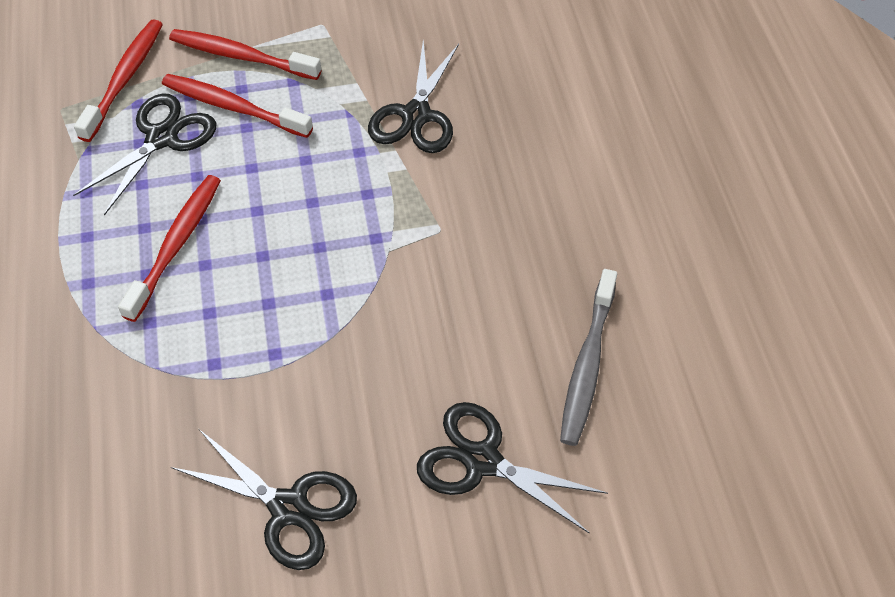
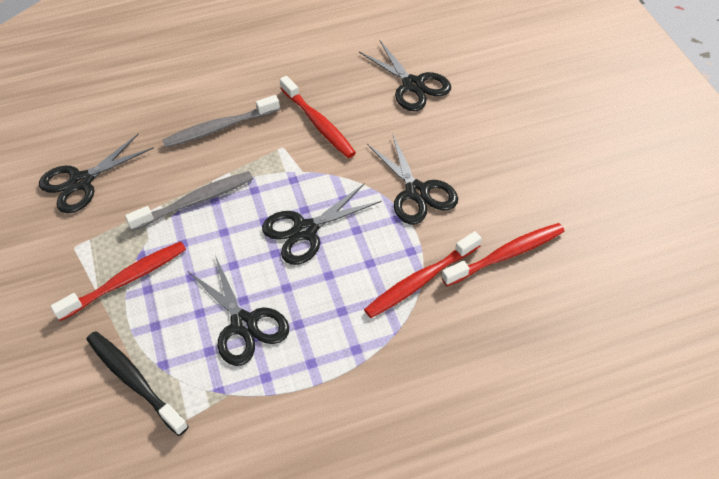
black scissors: [73,93,216,216] [171,429,357,570] [368,40,459,153] [417,402,608,533] = 4 -> [39,133,154,213] [189,255,289,366] [262,183,382,265] [359,40,451,111] [367,133,458,225] = 5
black toothbrush: none = 0 -> [86,331,189,436] = 1
grey toothbrush: [560,269,617,446] = 1 -> [125,171,253,231] [162,95,280,148] = 2

